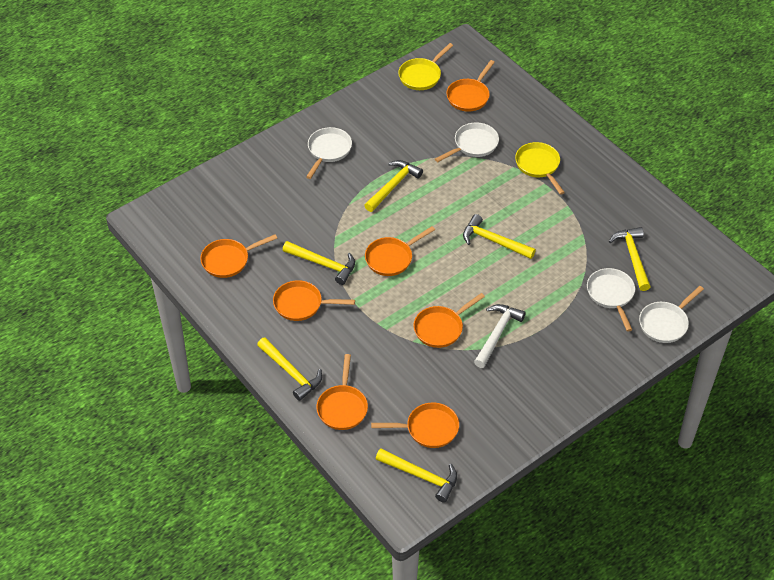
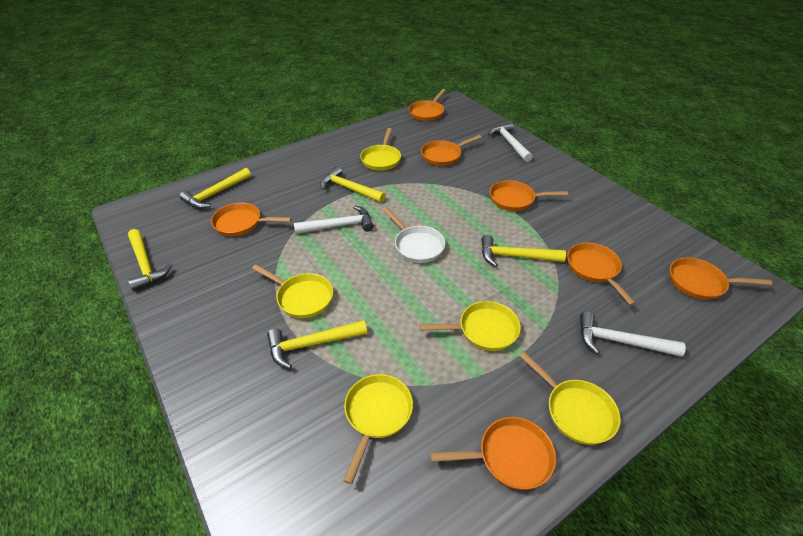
white hammer: [474,304,526,368] = 1 -> [294,205,374,234] [488,123,533,162] [580,311,686,357] = 3
white pan: [306,127,352,179] [435,122,499,162] [587,268,635,332] [639,286,704,343] = 4 -> [383,208,445,263] = 1
yellow hammer: [257,337,322,401] [283,241,355,285] [364,160,423,212] [376,449,457,503] [463,214,536,259] [609,227,651,291] = 6 -> [128,229,172,291] [179,168,251,209] [267,320,367,369] [321,166,386,203] [481,235,566,267] = 5
yellow pan: [398,43,453,90] [515,142,565,195] = 2 -> [252,264,333,318] [343,374,413,484] [360,128,401,171] [419,301,521,351] [519,352,621,445] = 5

